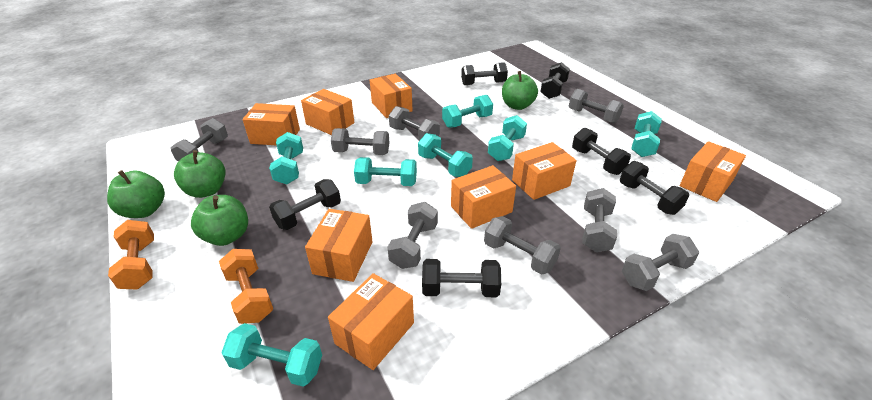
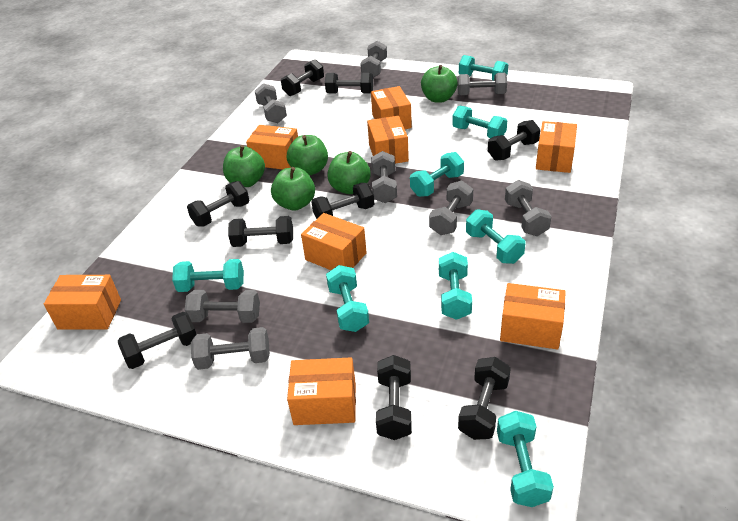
black dumbbell: [269,179,341,230] [422,259,501,297] [461,62,508,85] [541,62,570,99] [572,128,631,175] [620,161,689,215] = 6 -> [118,312,197,369] [187,181,249,227] [228,216,293,247] [281,59,324,96] [311,183,374,219] [325,73,373,93] [376,355,412,440] [458,357,511,440] [488,120,540,161] = 9
green apple: [107,170,165,218] [174,150,226,198] [191,195,248,246] [502,71,538,110] = 4 -> [223,145,265,187] [271,167,315,211] [287,135,328,175] [327,151,371,194] [421,65,458,103] = 5
orange dumbbell: [108,220,154,290] [219,249,273,324] = 2 -> none = 0
turquoise dumbbell: [221,323,322,387] [269,132,303,184] [354,157,417,186] [418,133,473,177] [442,95,493,128] [488,115,527,161] [631,111,662,157] = 7 -> [172,259,244,292] [326,265,369,332] [410,152,464,197] [439,252,472,320] [452,105,507,138] [459,55,508,81] [466,209,526,264] [497,411,554,507] = 8

